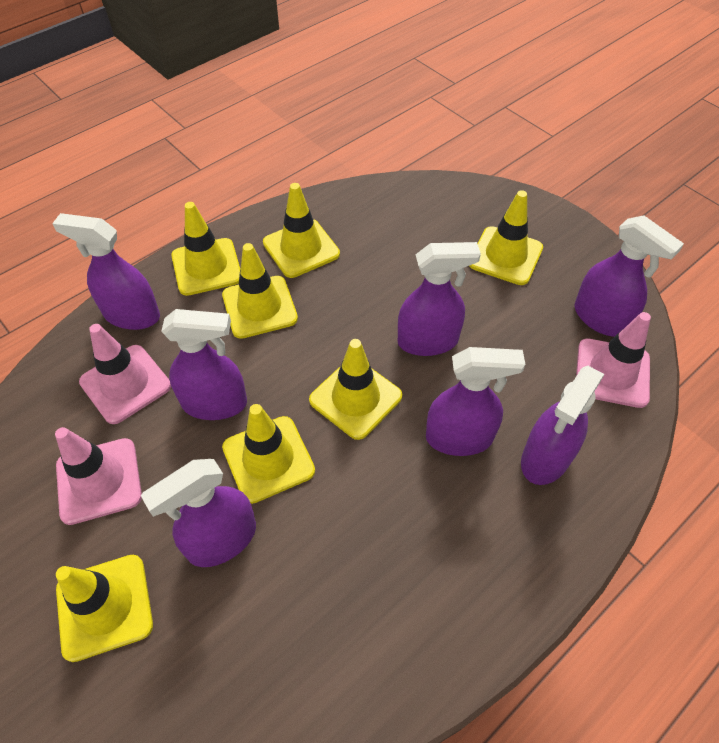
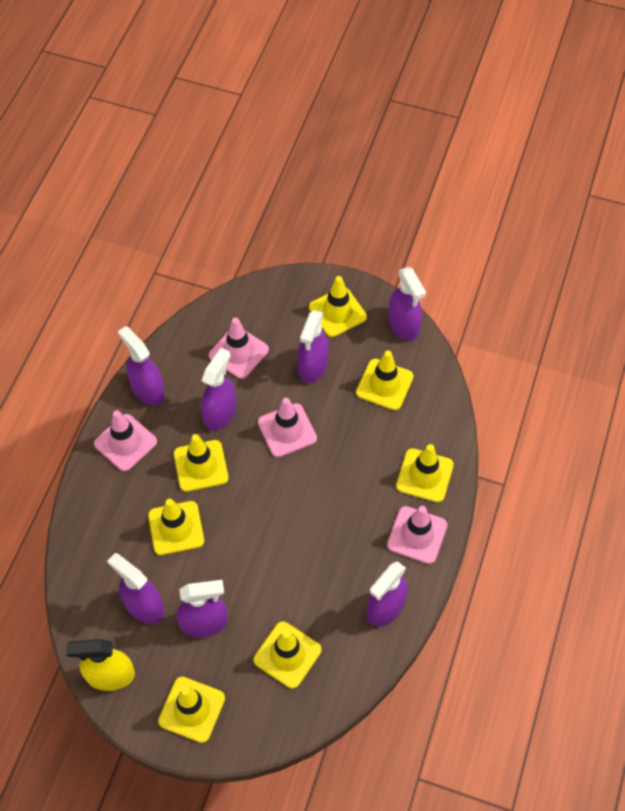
pink traffic cone: [55,427,142,525] [79,324,171,424] [576,312,651,408] = 3 -> [94,410,157,471] [209,317,269,379] [258,398,317,457] [387,506,447,564] = 4
yellow spray bottle: none = 0 -> [66,639,135,691] = 1

